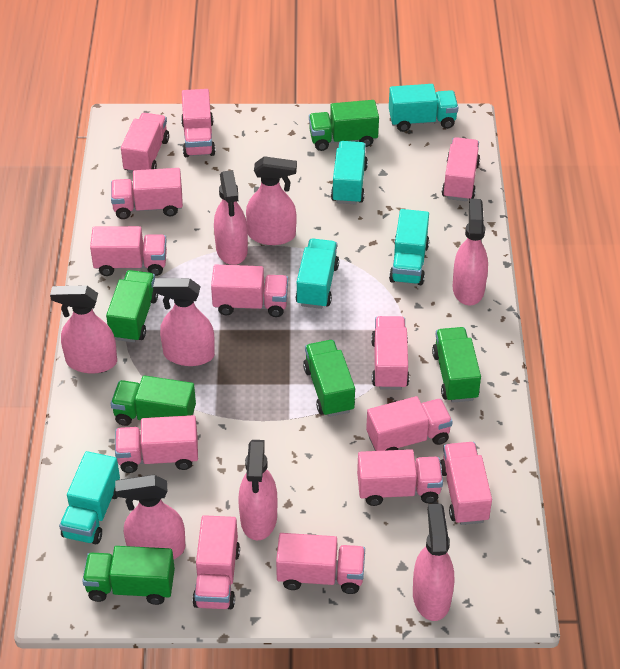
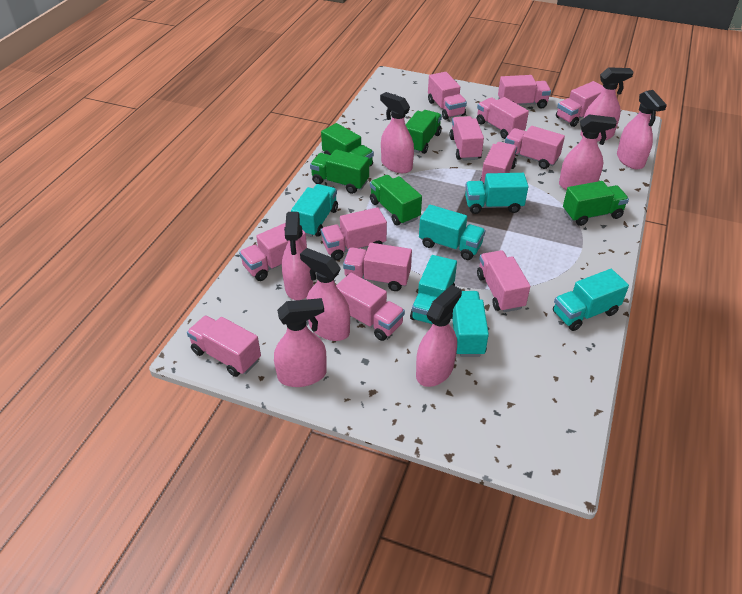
green truck: [82,546,175,605] [106,270,158,342] [111,375,196,426] [303,340,355,417] [309,100,379,151] [432,327,481,403] = 6 -> [310,149,369,194] [321,123,374,167] [370,175,422,225] [406,110,442,154] [563,181,629,226] = 5
turquoise truck: [59,451,120,544] [295,239,339,309] [331,141,368,204] [389,84,459,132] [389,209,429,285] = 5 -> [291,184,338,237] [410,255,457,324] [419,205,485,260] [452,291,489,357] [465,173,528,214] [553,269,629,331] = 6

